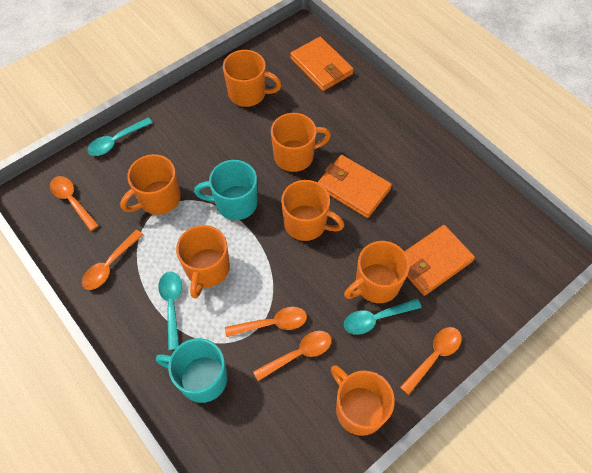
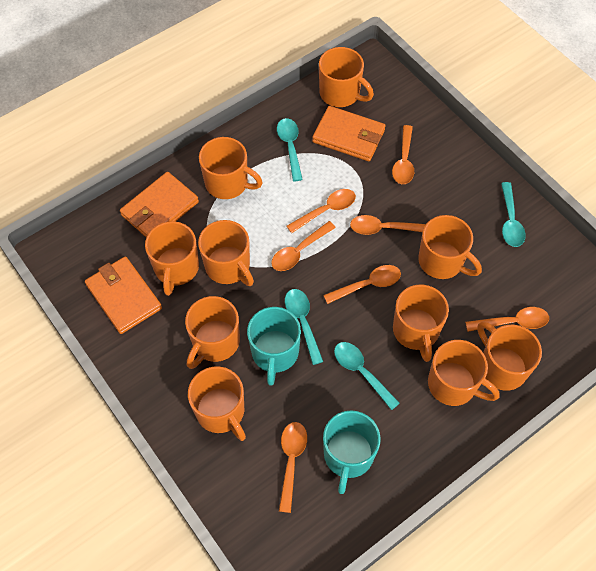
orange mug: [120,154,181,215] [176,225,230,299] [223,50,282,107] [271,113,331,172] [281,180,344,241] [331,365,395,436] [344,241,410,303] = 7 -> [145,221,199,296] [185,296,240,369] [188,366,246,441] [198,220,254,286] [199,137,263,199] [319,47,374,107] [393,285,449,362] [418,215,482,279] [428,340,500,406] [477,321,542,391] = 10
orange spoon: [50,176,99,231] [82,229,143,290] [225,307,307,337] [253,331,332,381] [400,327,462,395] = 5 -> [271,221,336,271] [279,422,307,513] [286,189,356,233] [323,265,401,304] [350,215,426,235] [392,125,414,184] [465,307,549,332] = 7
turquoise spoon: [88,118,152,156] [158,272,182,350] [344,299,422,335] = 3 -> [277,118,303,181] [285,289,323,365] [334,342,400,410] [501,182,525,247] = 4

